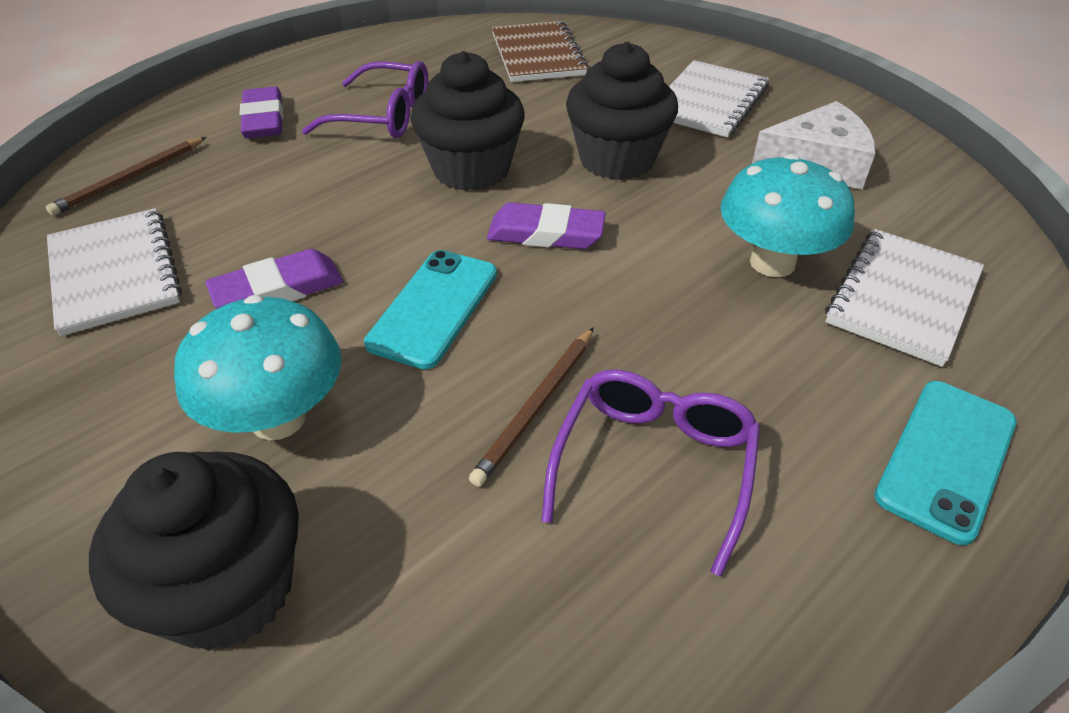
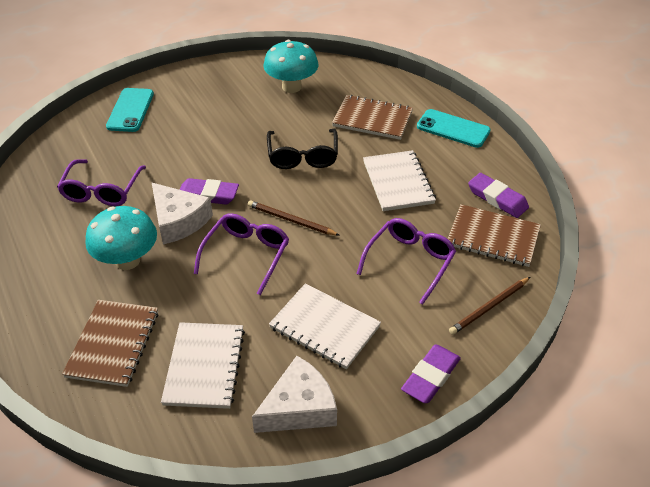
black cupcake: [89,452,299,651] [410,51,525,191] [566,42,678,180] = 3 -> none = 0
black glasses: none = 0 -> [267,129,338,169] = 1
brown notebook: [492,21,589,82] = 1 -> [62,300,158,387] [332,95,413,140] [448,204,541,267] = 3
purple glasses: [302,61,428,138] [541,370,760,577] = 2 -> [57,159,146,206] [194,213,289,296] [357,218,456,305] = 3
white cheese: [752,101,875,190] = 1 -> [152,183,213,244] [252,356,337,433] = 2

